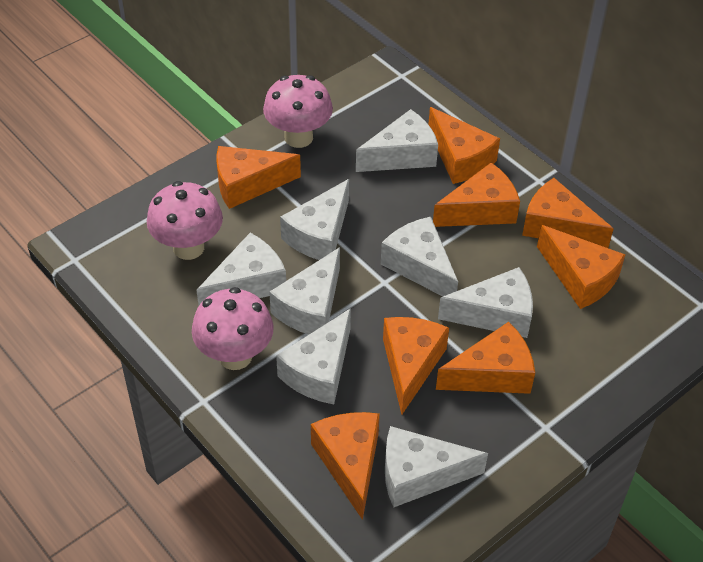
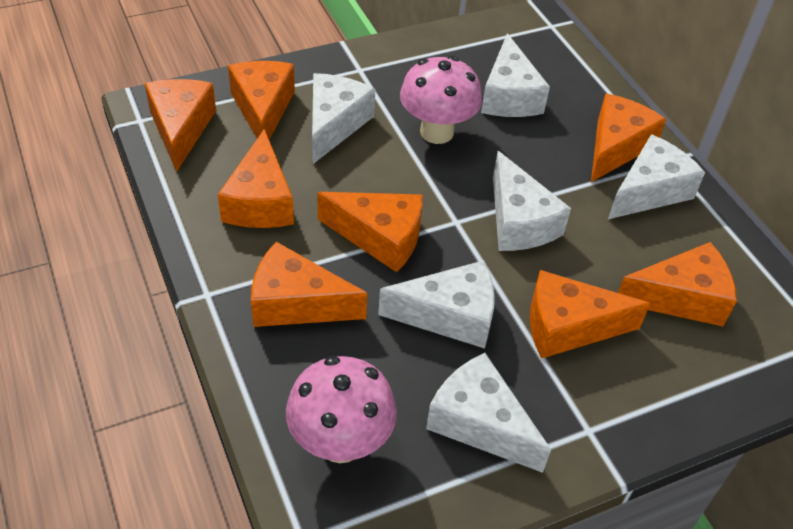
pink mushroom: [147,181,223,260] [192,287,273,370] [263,75,333,148] = 3 -> [286,356,397,463] [400,56,482,144] = 2
white cheese: [196,233,286,305] [269,247,340,334] [276,308,351,404] [280,179,349,260] [356,109,438,172] [381,217,458,297] [385,426,488,507] [438,267,533,338] = 8 -> [312,73,375,164] [378,260,495,348] [426,353,551,473] [481,33,550,117] [493,151,571,251] [608,134,705,219] = 6

